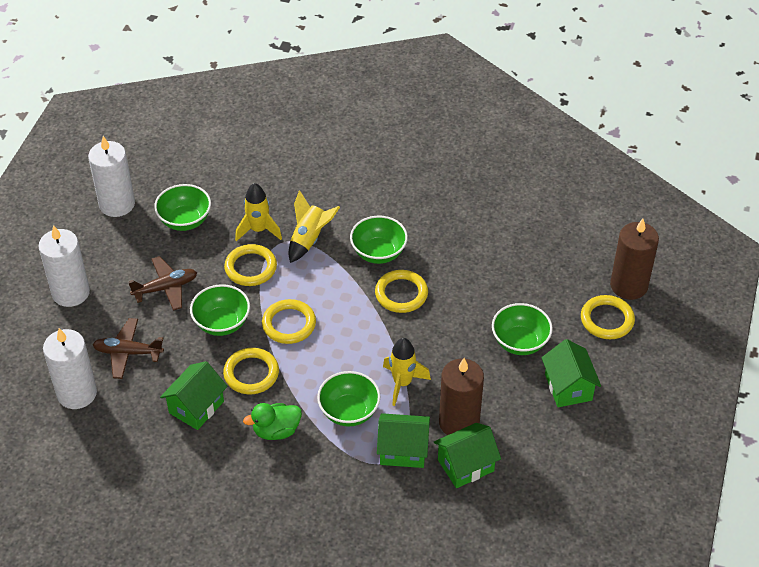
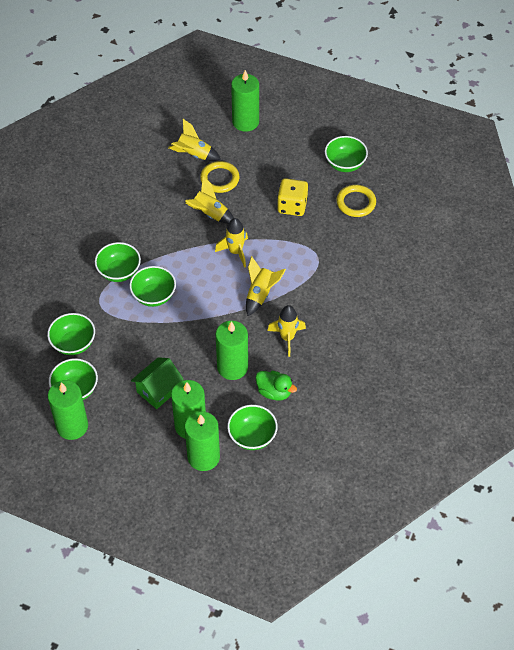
brown candle: [439,358,484,435] [610,219,659,300] = 2 -> none = 0
brown plane: [92,318,164,379] [128,256,197,311] = 2 -> none = 0
green bowl: [154,184,211,231] [190,284,250,336] [317,371,380,427] [350,216,408,264] [492,303,553,355] = 5 -> [47,313,95,355] [49,358,98,400] [95,242,141,282] [129,266,176,307] [227,405,278,450] [325,136,368,172] = 6
green candle: none = 0 -> [48,380,88,440] [171,380,206,439] [185,411,220,471] [216,321,248,380] [231,70,259,132] = 5
green house: [160,361,228,430] [377,413,430,468] [434,423,501,488] [542,339,601,407] = 4 -> [131,357,183,409] = 1
white candle: [38,225,90,307] [43,328,97,409] [88,136,135,217] = 3 -> none = 0
yellow dice: none = 0 -> [277,178,308,216] = 1
yellow ring: [223,348,279,394] [224,244,277,286] [262,299,316,344] [375,270,428,313] [581,295,635,339] = 5 -> [200,161,239,193] [336,185,376,217] = 2
yellow rocket: [235,183,282,241] [289,190,340,263] [383,338,431,406] = 3 -> [168,119,221,161] [185,176,234,224] [215,218,248,268] [246,256,286,316] [267,305,306,357] = 5

